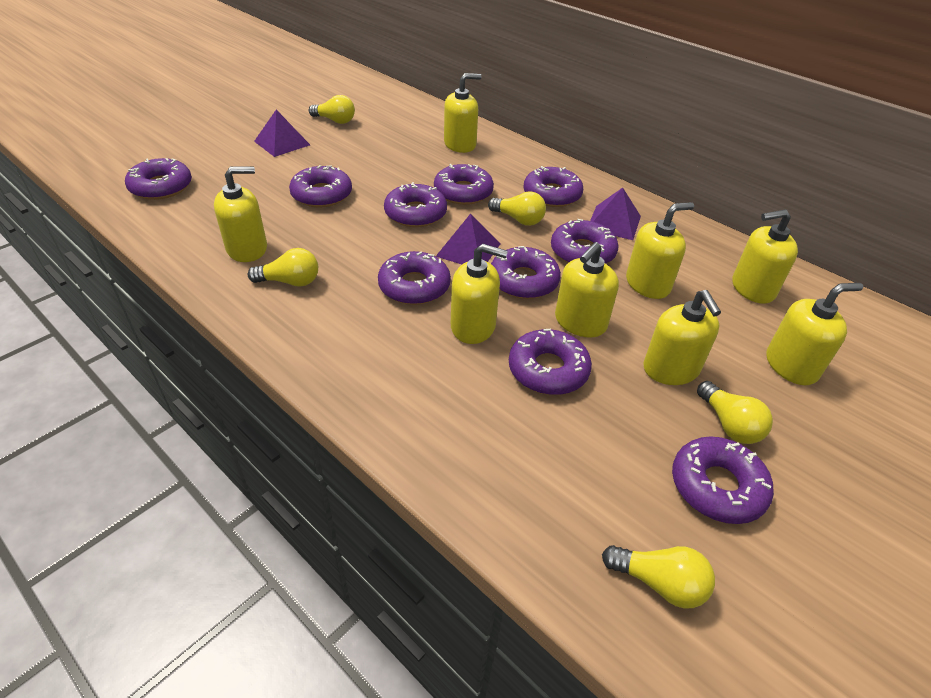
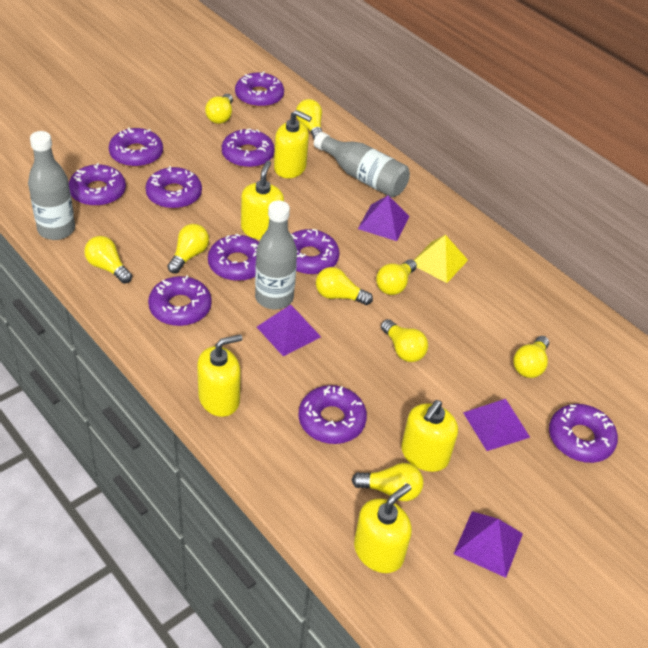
grey bottle: none = 0 -> [28,131,75,240] [255,200,297,309] [314,132,410,197] = 3
purple pyramid: [254,110,310,157] [436,213,500,264] [590,188,641,240] = 3 -> [257,304,321,356] [358,195,409,241] [454,511,523,578] [463,399,530,451] = 4
yellow light bulb: [248,248,318,287] [309,95,355,124] [488,191,546,226] [602,545,715,609] [697,381,773,444] = 5 -> [84,236,132,284] [168,224,209,273] [205,94,233,124] [296,99,322,139] [316,267,373,305] [352,463,423,501] [376,259,417,295] [381,319,428,362] [514,336,549,378] = 9
yellow pyramid: none = 0 -> [414,235,468,283] = 1
yellow soap dispenser: [214,167,267,262] [444,73,481,153] [451,244,508,344] [555,242,619,337] [626,202,694,299] [643,290,721,385] [732,209,798,304] [767,283,863,385] = 8 -> [197,334,242,417] [241,160,284,240] [274,110,312,178] [354,484,412,573] [401,400,458,472] = 5

